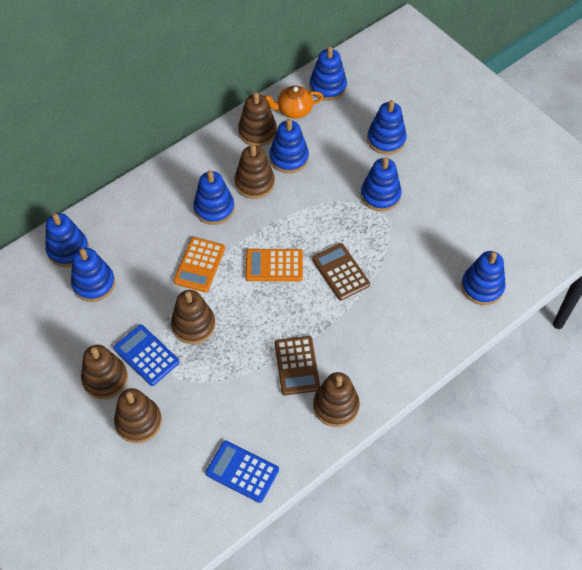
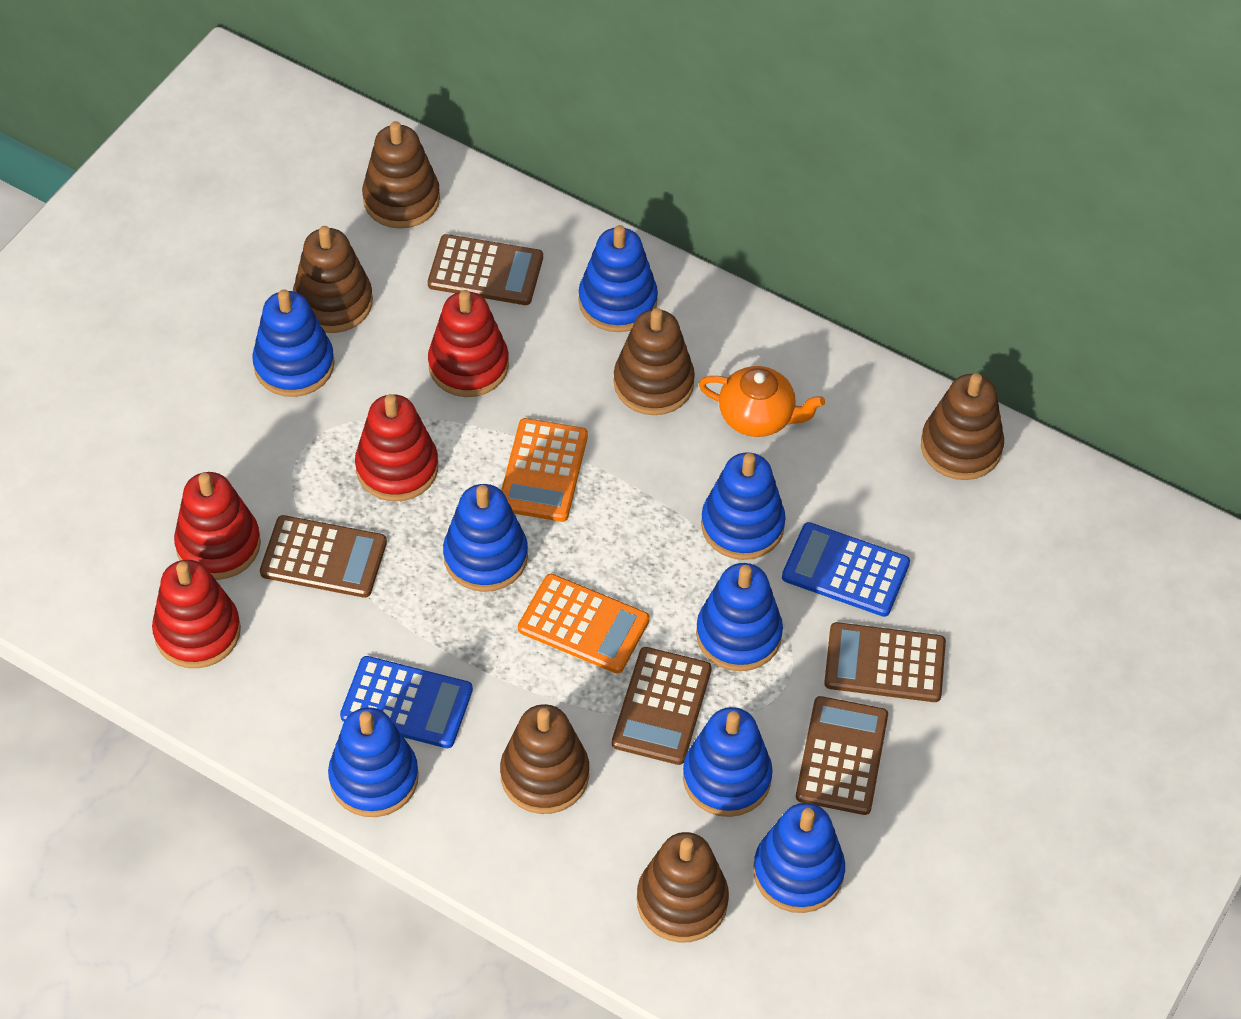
brown calculator: [275,336,320,395] [312,243,370,301] = 2 -> [260,515,387,598] [428,234,543,305] [612,647,712,765] [796,696,888,815] [824,622,946,702] = 5
red stacking toy: none = 0 -> [152,560,241,668] [174,472,261,580] [355,394,438,501] [428,290,509,397] = 4

